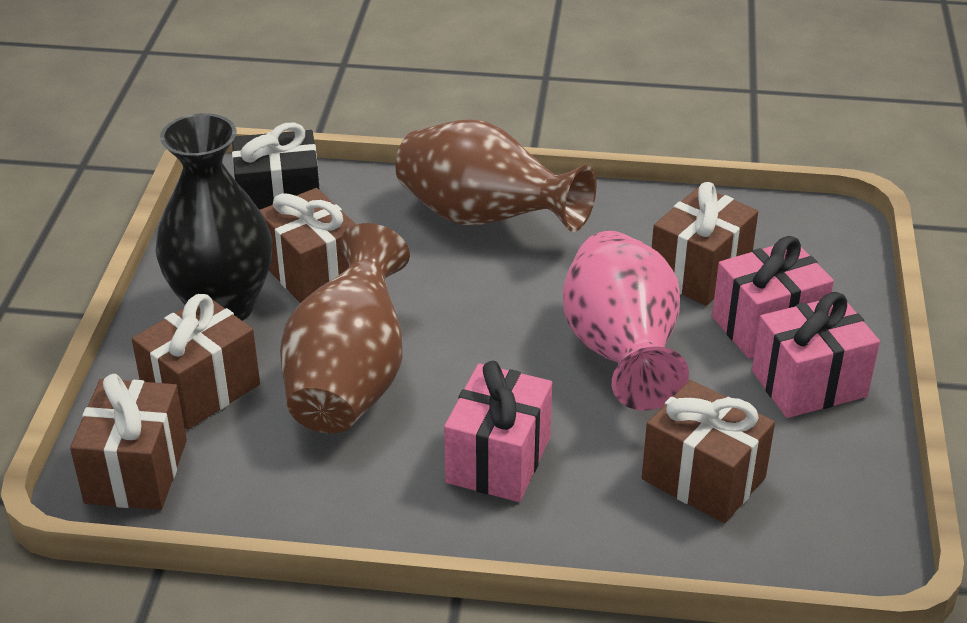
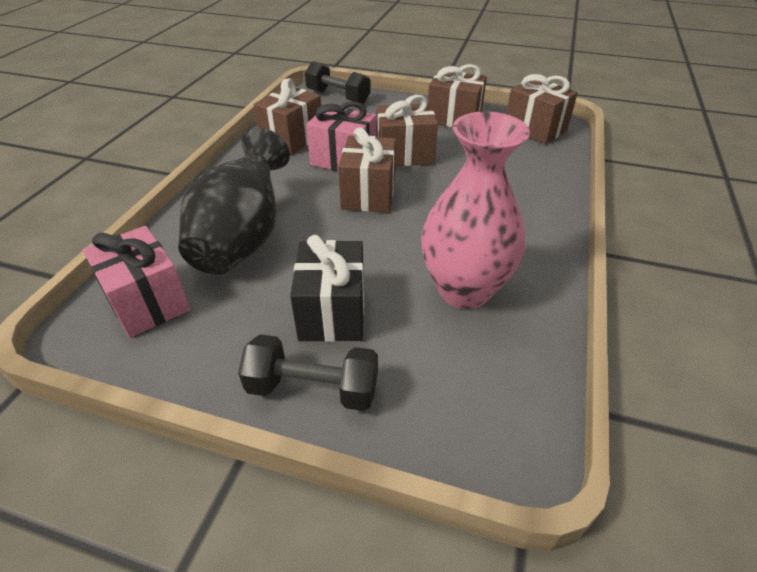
black dumbbell: none = 0 -> [238,334,378,411] [305,61,371,104] = 2
brown vase: [280,223,410,433] [396,119,597,232] = 2 -> none = 0
pink gift: [444,361,552,502] [712,236,834,359] [752,292,880,418] = 3 -> [83,226,190,338] [306,102,376,171] = 2

